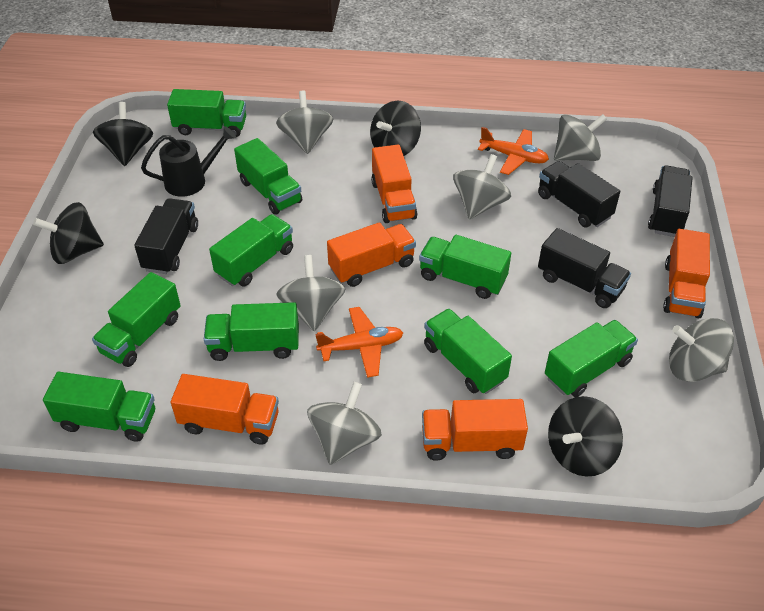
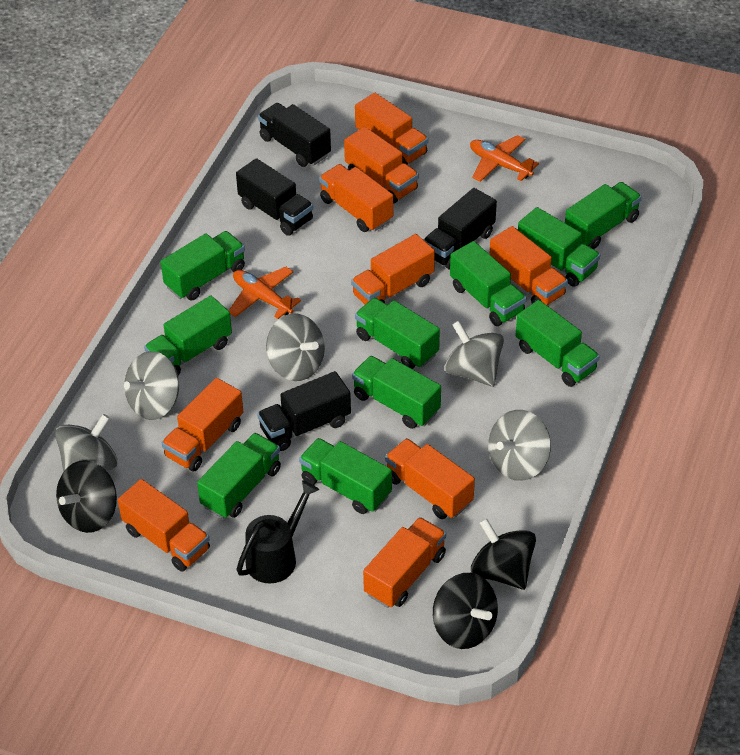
black spinning top: [33,202,104,264] [93,102,153,166] [370,101,421,156] [548,396,623,476] = 4 -> [56,460,117,533] [433,573,498,649] [471,518,536,590] = 3
green truck: [43,372,155,442] [92,272,181,367] [167,89,246,137] [204,302,299,361] [209,214,293,287] [234,138,302,215] [419,235,511,299] [424,309,512,394] [545,320,638,397] = 9 -> [144,295,232,375] [161,231,245,300] [197,433,281,519] [299,438,392,514] [352,356,441,429] [355,298,440,369] [450,241,526,326] [515,300,600,387] [518,207,600,287] [565,182,642,249] = 10
grey spinning top: [276,91,333,154] [276,255,346,331] [307,382,382,465] [453,154,511,219] [554,114,607,161] [669,318,734,382] = 6 -> [55,414,118,472] [124,351,179,420] [266,314,325,381] [444,321,504,387] [488,410,551,481] = 5
orange truck: [171,374,279,444] [327,222,416,287] [371,145,417,223] [422,399,528,461] [663,229,710,318] = 5 -> [118,479,210,572] [162,378,243,472] [319,164,393,232] [344,127,419,204] [351,234,435,304] [355,93,428,165] [363,517,446,608] [385,438,475,519] [489,226,568,305] = 9

